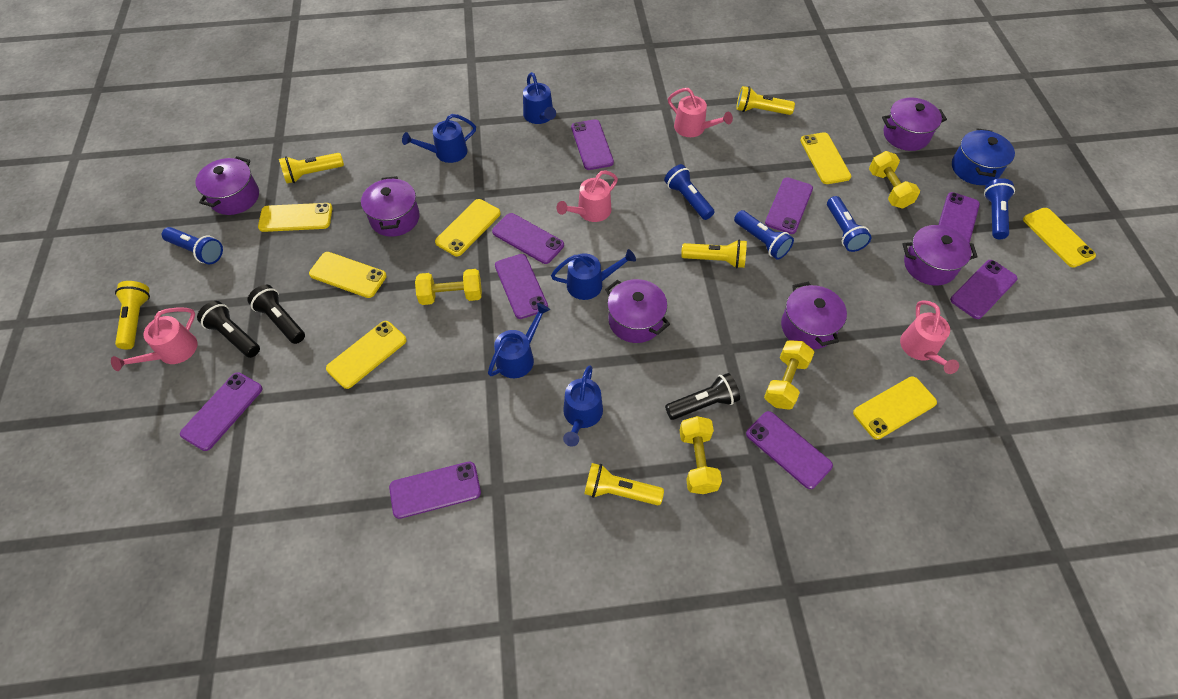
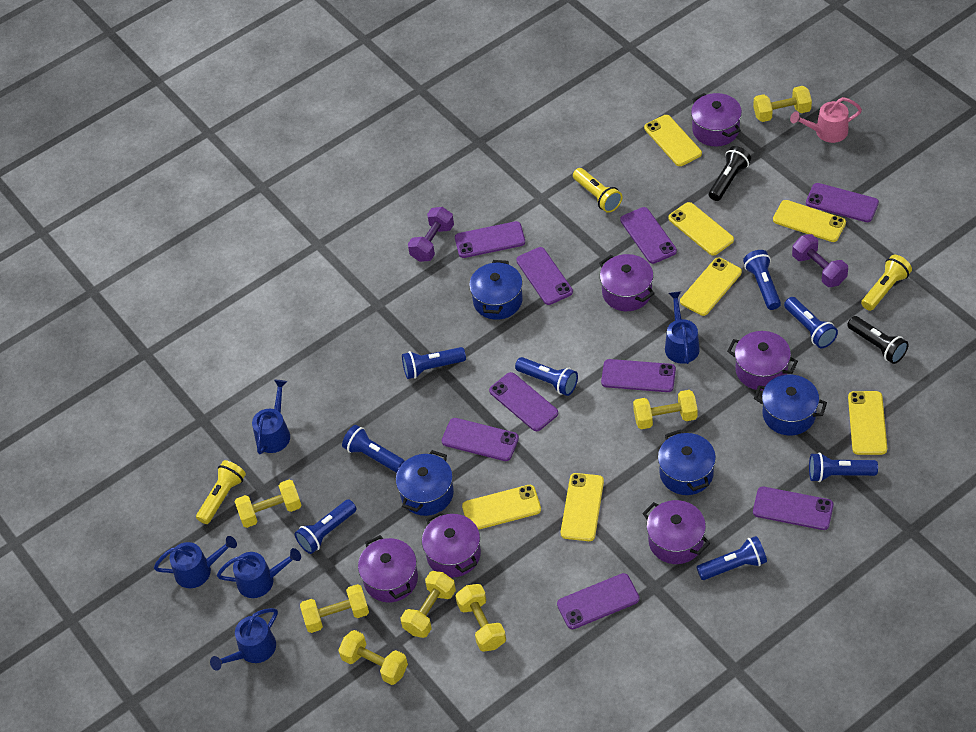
black flashlight: [197,301,260,358] [247,285,305,344] [665,373,740,420] = 3 -> [709,146,751,201] [847,316,909,364] = 2
blue flashlight: [162,227,223,264] [664,164,714,220] [734,210,794,260] [827,196,871,252] [984,178,1015,239] = 5 -> [295,499,357,554] [342,425,405,473] [402,347,466,379] [515,357,578,396] [696,536,767,580] [743,250,781,310] [784,297,838,348] [809,452,878,482] = 8
blue pot: [952,128,1015,185] = 1 -> [396,450,454,516] [469,260,523,320] [658,430,716,495] [754,375,827,435] = 4
pink watering can: [111,308,198,371] [556,170,618,222] [668,88,733,137] [900,300,959,374] = 4 -> [790,97,862,143] = 1
purple dumbbell: none = 0 -> [408,207,454,262] [792,234,848,287] = 2
yellow dumbbell: [415,269,482,305] [679,416,722,494] [764,340,814,410] [869,151,920,209] = 4 -> [235,480,302,528] [300,584,369,633] [338,630,408,685] [401,571,456,638] [455,584,506,652] [633,390,698,429] [753,86,812,122] = 7
yellow flashlight: [115,281,150,350] [279,153,344,183] [584,463,664,505] [681,239,747,268] [736,86,795,115] = 5 -> [196,460,246,524] [573,168,622,213] [861,255,912,311] = 3

